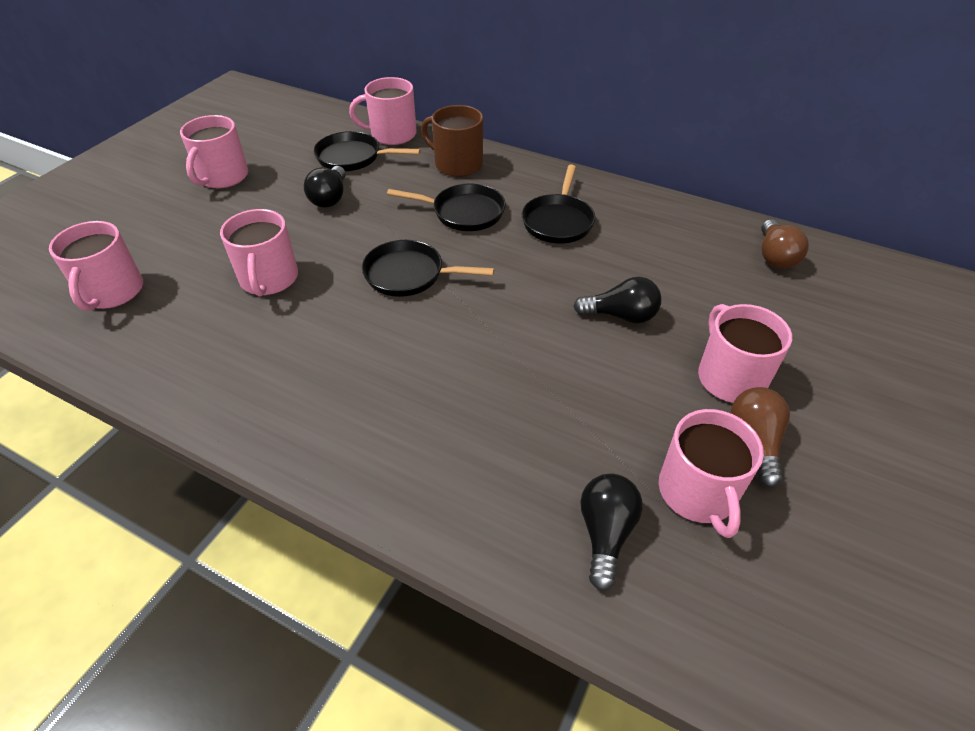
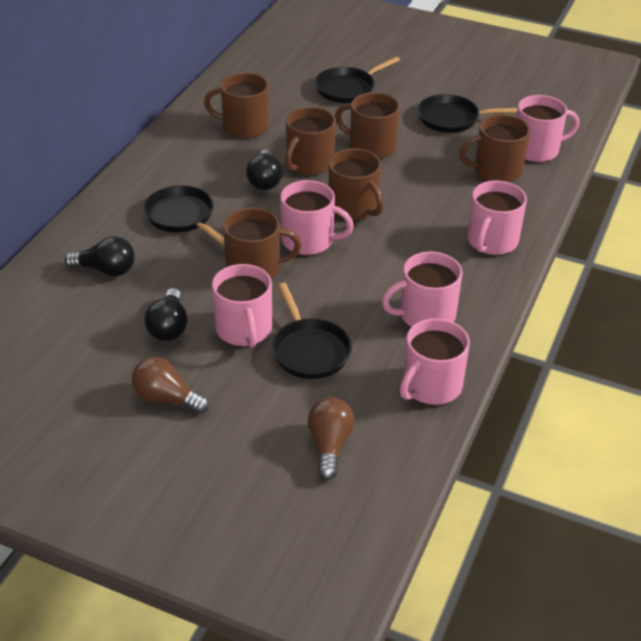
brown mug: [421,105,483,177] = 1 -> [204,73,269,138] [223,208,301,279] [285,107,336,175] [328,148,384,220] [335,92,400,159] [459,114,530,182] = 6

